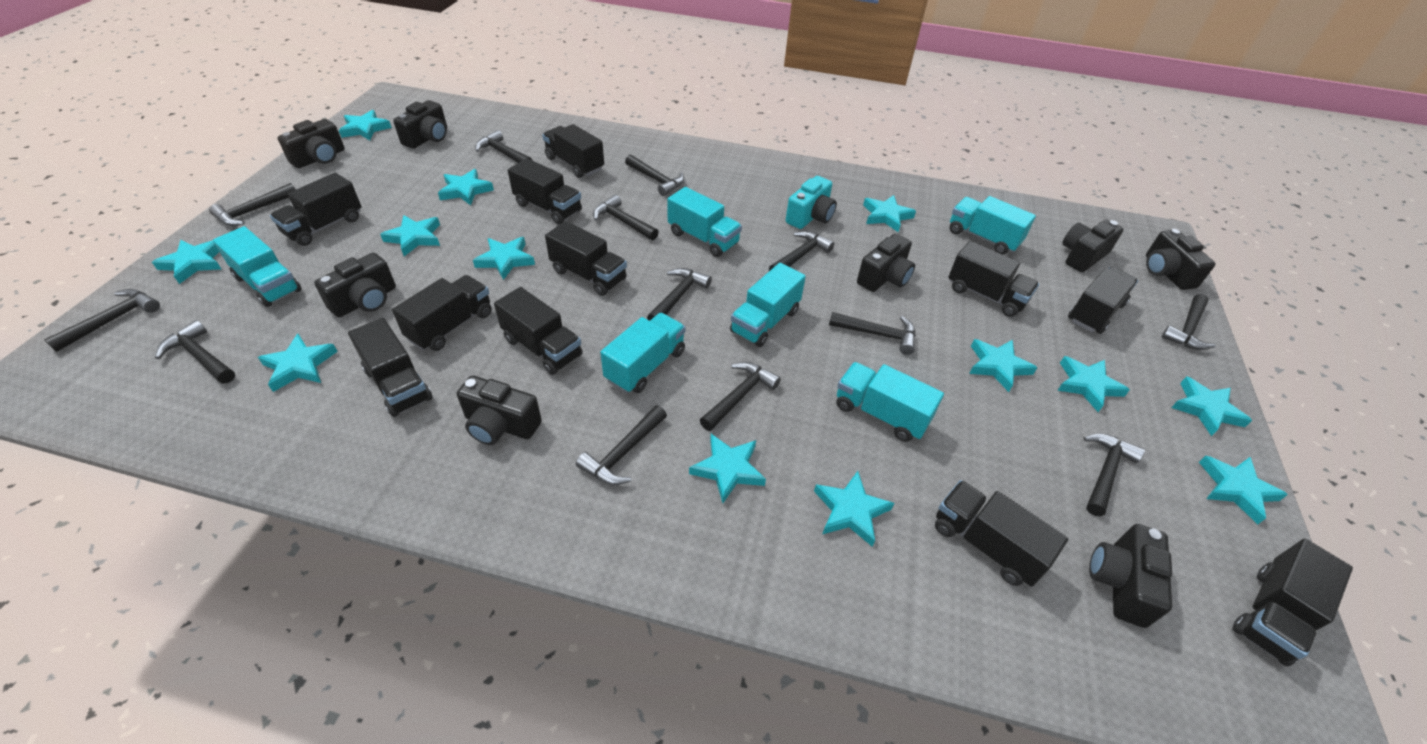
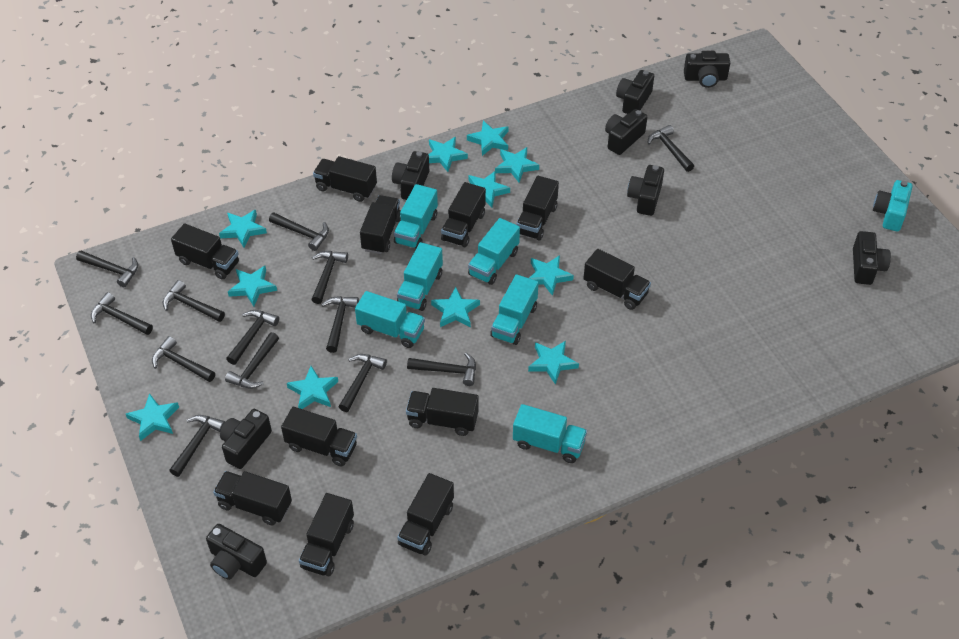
turquoise star: [152,240,221,284] [258,334,338,392] [339,110,392,140] [380,215,440,256] [438,169,494,206] [473,237,535,280] [689,434,766,503] [814,471,894,546] [863,195,916,232] [969,339,1038,392] [1057,356,1130,412] [1171,376,1252,436] [1199,456,1288,524] = 13 -> [126,393,179,441] [219,210,267,248] [228,266,277,306] [287,366,338,409] [428,137,468,172] [431,287,480,327] [467,121,508,156] [468,171,510,208] [495,147,539,182] [528,341,579,385] [529,255,574,296] = 11

